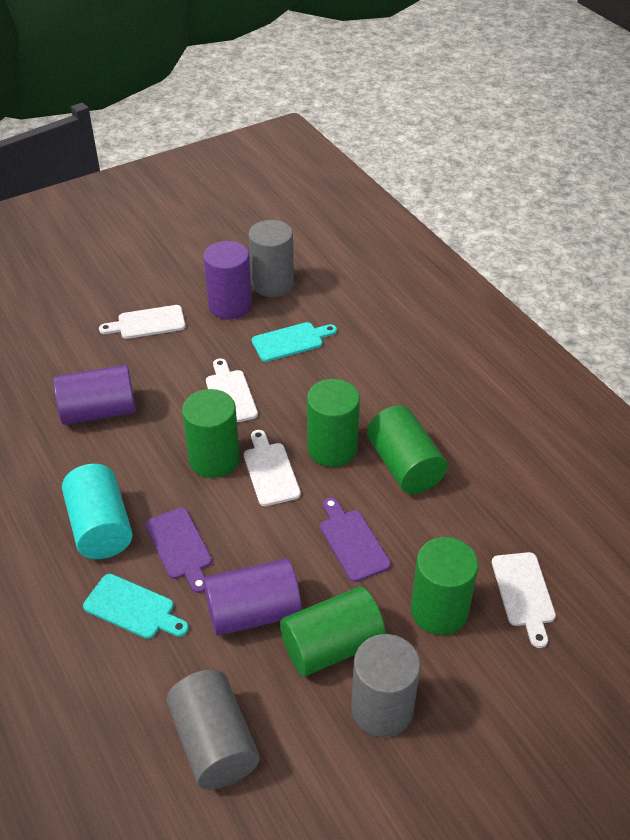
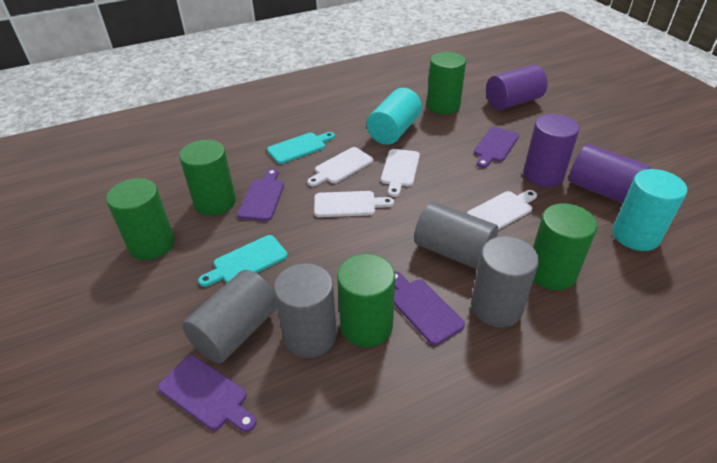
grey cylinder: [166,669,260,790] [248,220,294,297] [351,634,421,737] = 3 -> [182,270,277,363] [274,263,337,358] [414,201,498,270] [471,236,539,327] = 4
purple cutting board: [146,507,212,593] [320,497,391,582] = 2 -> [158,356,257,432] [237,169,284,221] [394,271,465,345] [474,127,519,168] = 4
turquoise cylinder: [62,464,133,559] = 1 -> [367,88,422,145] [612,169,687,251] = 2

